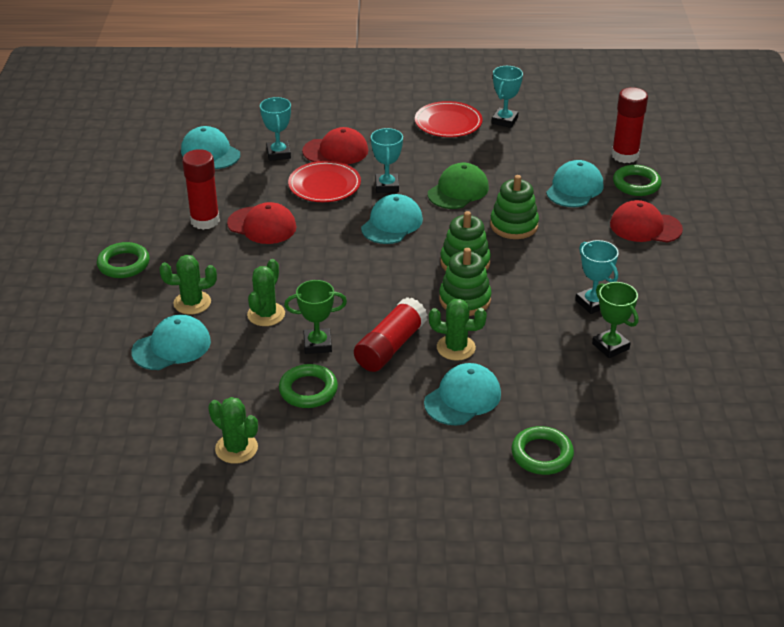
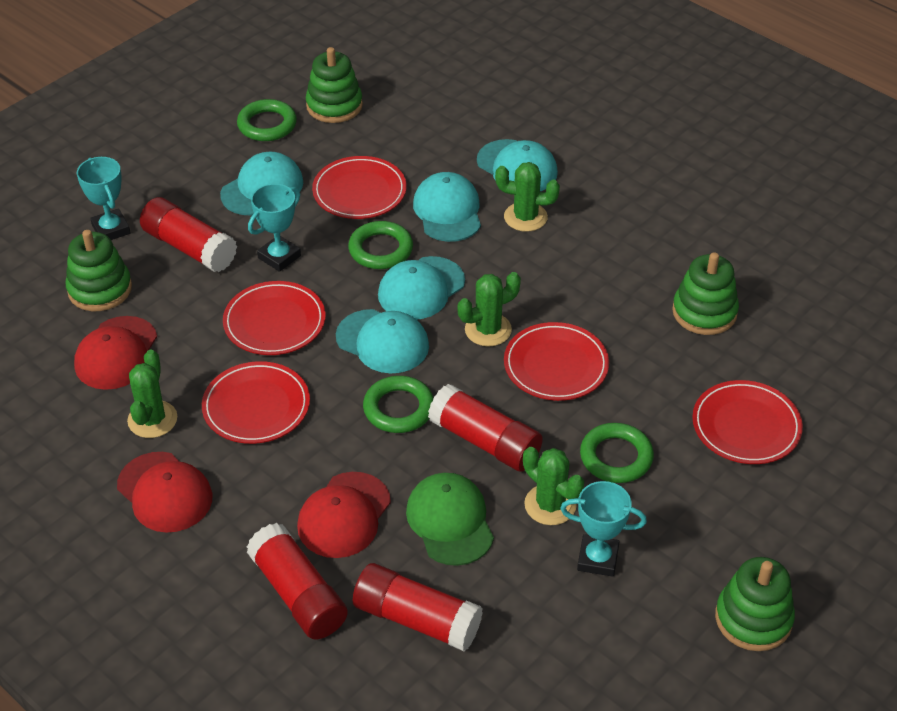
green stacking toy: [439,248,492,316] [440,211,491,271] [490,175,539,239] = 3 -> [66,230,132,311] [306,47,363,123] [672,252,739,335] [715,557,795,651] = 4
green trophy: [284,280,347,354] [592,282,638,358] = 2 -> none = 0
red glue stick: [182,149,220,230] [354,297,427,372] [611,87,648,163] = 3 -> [140,197,237,272] [246,523,348,639] [353,563,483,652] [428,384,543,472] = 4
red plate: [288,161,361,202] [415,101,483,137] = 2 -> [202,361,310,444] [223,281,326,355] [312,156,407,219] [504,322,609,401] [692,380,803,464] = 5
turquoise trophy: [260,97,291,161] [371,128,403,193] [491,66,523,128] [575,240,619,314] = 4 -> [77,157,131,240] [248,184,301,272] [560,481,647,577] = 3

